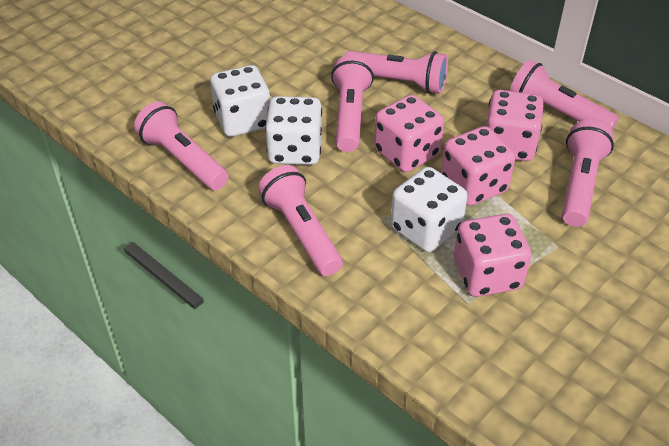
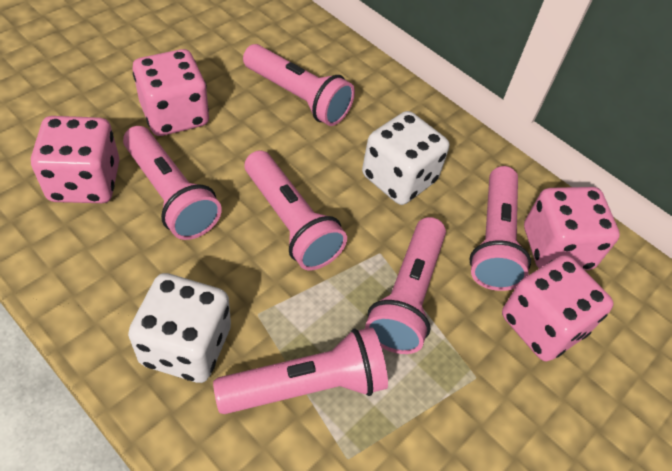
white dice: [210,65,270,137] [265,96,322,165] [391,167,468,252] = 3 -> [128,273,231,383] [362,111,449,205] = 2

